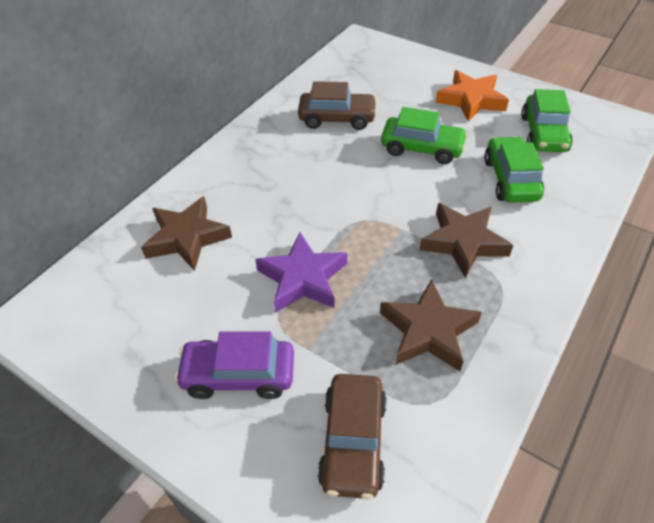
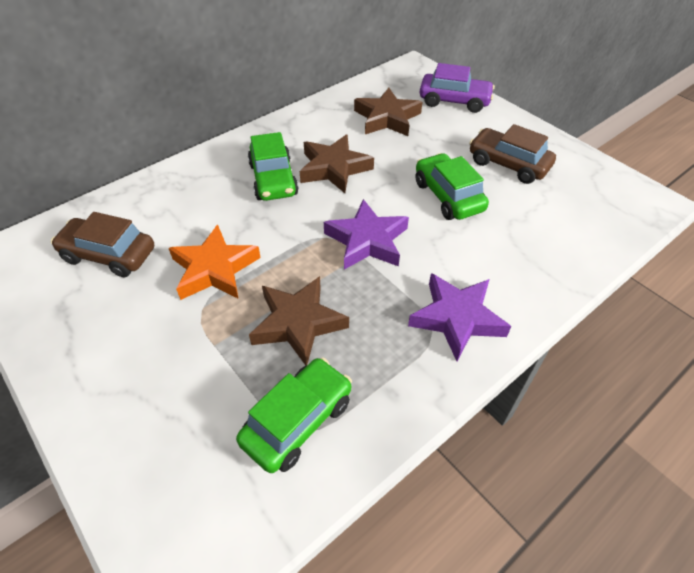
purple star: [255,232,347,313] = 1 -> [324,199,409,270] [408,273,511,361] = 2

